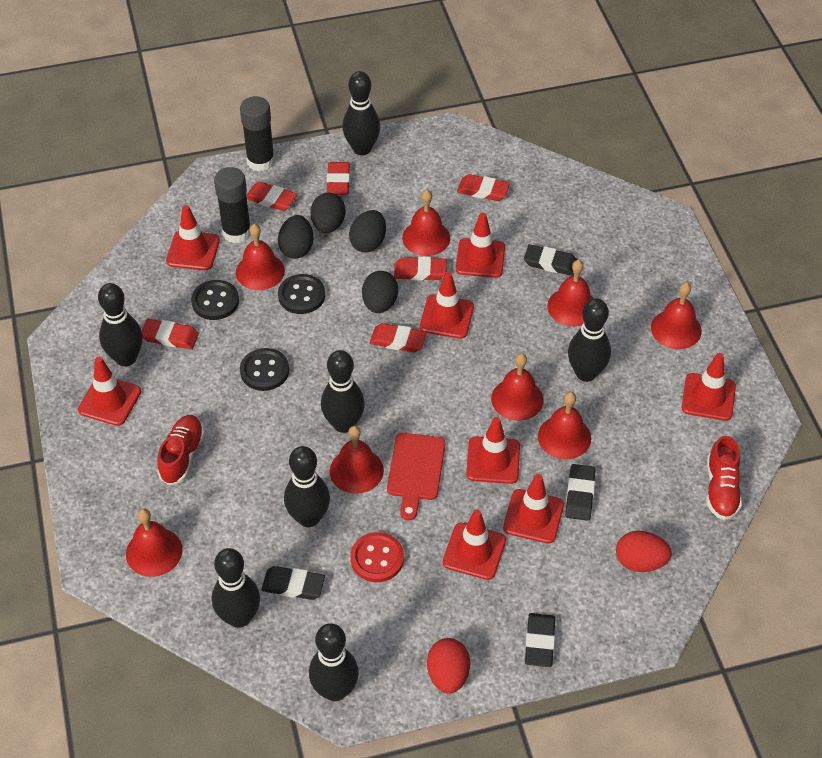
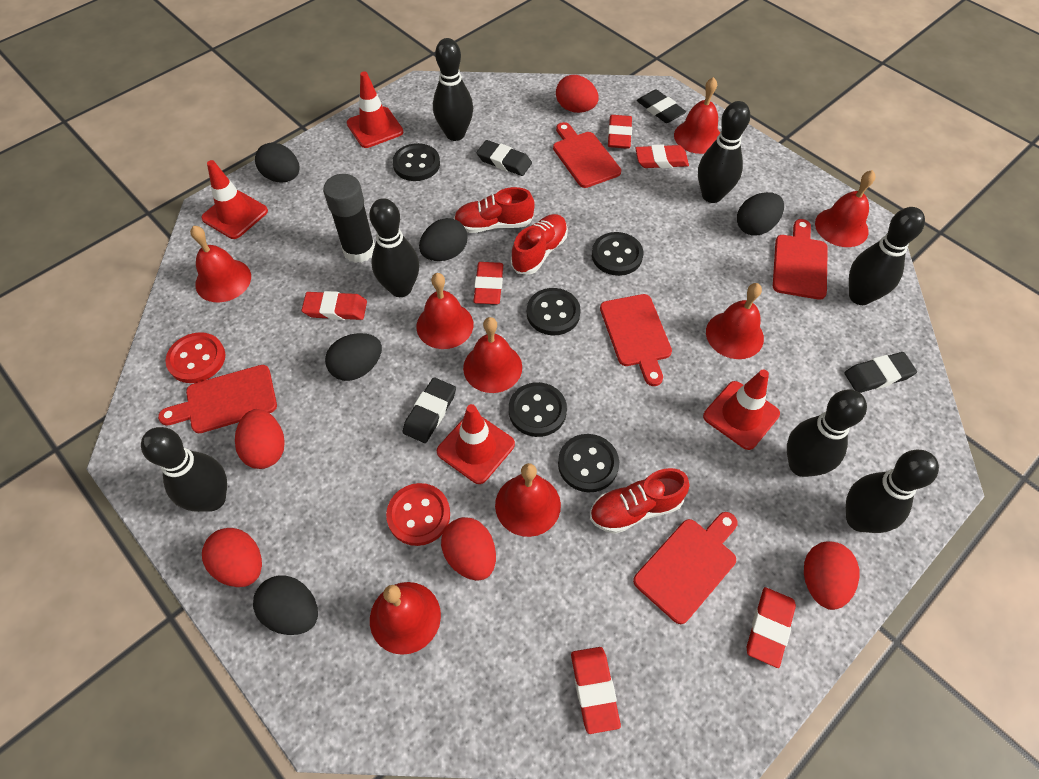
black button: [191,280,239,320] [240,348,289,391] [278,274,325,314] = 3 -> [392,143,440,181] [509,382,567,437] [527,288,581,336] [558,434,619,493] [592,232,643,276] = 5
black egg: [278,215,313,259] [310,193,346,233] [349,210,386,252] [362,271,398,313] = 4 -> [253,576,318,635] [255,143,300,182] [325,333,382,381] [419,218,468,261] [737,192,784,236] = 5
black glue stick: [214,167,251,243] [240,96,275,172] = 2 -> [323,174,375,263] = 1
red button: [350,532,404,582] = 1 -> [165,332,225,383] [386,483,450,546] = 2
red cutting board: [387,433,446,520] = 1 -> [158,365,277,433] [553,122,621,188] [600,294,672,386] [633,512,738,624] [773,219,828,300] = 5
red egg: [427,638,470,694] [616,531,672,572] = 2 -> [202,528,262,587] [235,409,285,469] [441,517,496,581] [556,75,599,113] [804,541,860,610] = 5
red shoe: [157,415,205,485] [707,436,742,520] = 2 -> [454,187,535,233] [511,214,568,275] [590,468,690,534] = 3
red traffic cone: [78,357,141,426] [166,205,220,270] [420,272,474,339] [443,510,506,580] [456,212,505,278] [466,417,520,484] [503,474,564,544] [682,353,736,421] = 8 -> [201,160,268,239] [347,71,403,148] [437,404,515,484] [703,369,780,450] = 4

